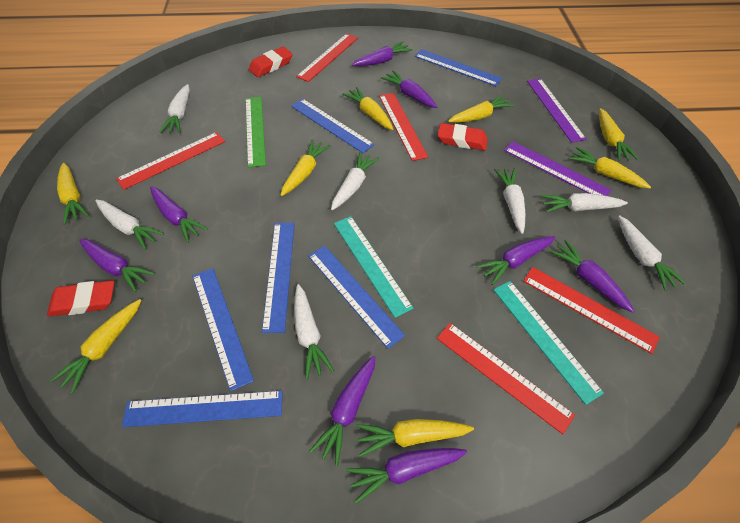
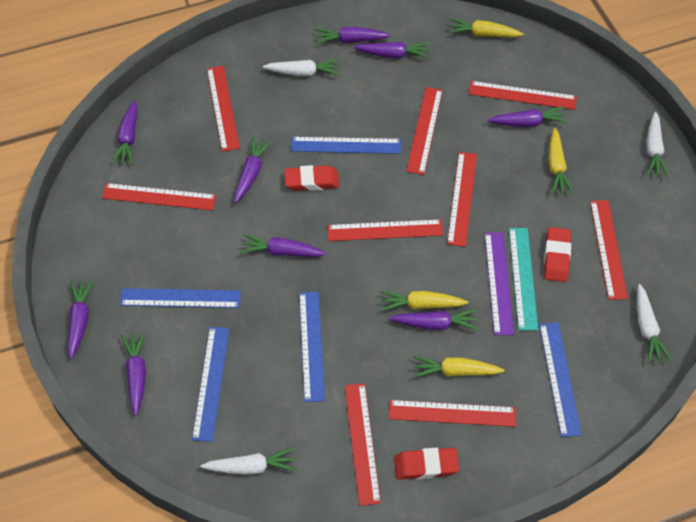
blue ruler: [122,391,282,427] [192,268,254,391] [262,223,295,333] [291,99,375,153] [308,246,405,349] [415,49,502,86] = 6 -> [120,288,241,308] [192,327,229,442] [291,137,401,154] [299,292,325,402] [539,323,582,437] = 5
green ruler: [245,97,266,168] = 1 -> none = 0
purple carrot: [79,239,155,292] [150,186,208,243] [309,356,375,466] [346,448,467,504] [352,42,412,66] [381,70,437,108] [477,236,556,285] [550,240,635,313] = 8 -> [68,280,94,359] [112,100,137,165] [121,332,146,416] [235,136,273,203] [240,234,326,257] [315,27,391,44] [354,42,430,58] [389,309,479,330] [488,106,568,127] = 9
purple ruler: [504,141,611,196] [527,78,586,143] = 2 -> [484,232,514,335] = 1
red ruler: [116,132,225,190] [296,33,358,82] [379,93,428,161] [437,323,575,434] [523,267,660,354] = 5 -> [102,183,216,210] [207,66,240,151] [327,219,443,241] [345,383,381,506] [389,400,516,427] [406,87,443,175] [447,152,477,247] [469,81,577,110] [590,200,628,300] = 9
turquoise ruler: [334,216,414,318] [493,281,604,405] = 2 -> [509,228,538,330] = 1
white carrot: [95,200,164,250] [160,84,190,133] [294,284,334,380] [331,152,379,210] [494,168,525,234] [541,193,628,212] [618,215,686,291] = 7 -> [200,447,297,475] [263,59,340,76] [637,284,672,364] [646,112,669,177] = 4
yellow carrot: [50,299,141,394] [57,163,89,225] [281,139,330,196] [342,87,393,130] [356,419,474,457] [448,95,514,123] [569,147,651,188] [599,108,638,161] = 8 -> [380,291,468,311] [413,356,504,378] [448,18,524,37] [548,128,574,194] = 4

